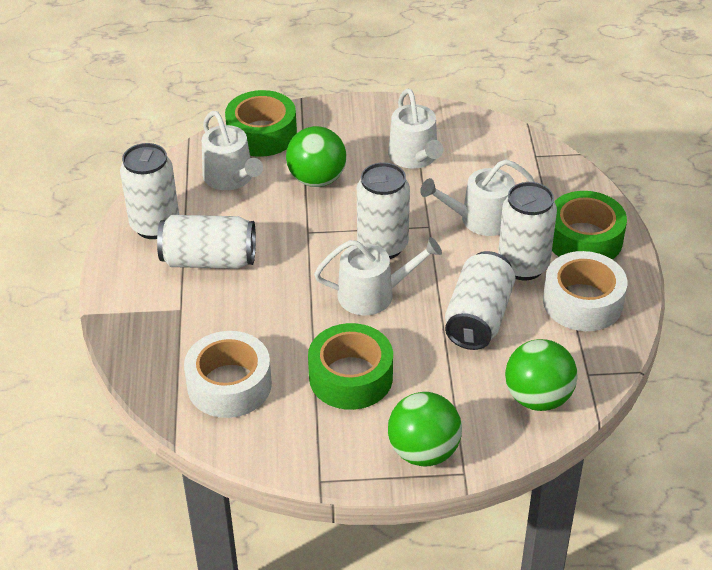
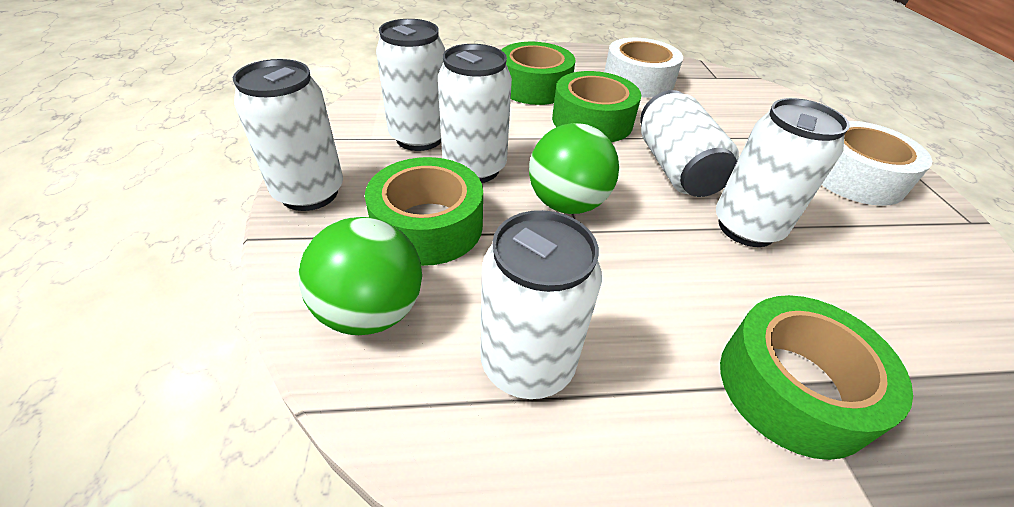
green ball: [286,126,346,187] [388,392,462,467] [505,339,578,411] = 3 -> [299,217,422,335] [529,123,619,214] = 2
green tape: [225,90,297,157] [308,323,393,410] [552,191,627,259] = 3 -> [365,157,483,266] [501,42,575,105] [552,71,641,142] [720,295,913,460] = 4
white can: [120,143,179,239] [157,215,256,269] [357,162,410,259] [445,251,515,350] [498,182,557,280] = 5 -> [233,59,343,211] [376,19,445,151] [438,44,512,183] [480,210,602,399] [640,90,739,197] [716,98,850,247] = 6
white watering can: [202,111,263,190] [314,237,442,315] [388,89,444,169] [420,159,535,236] = 4 -> none = 0

